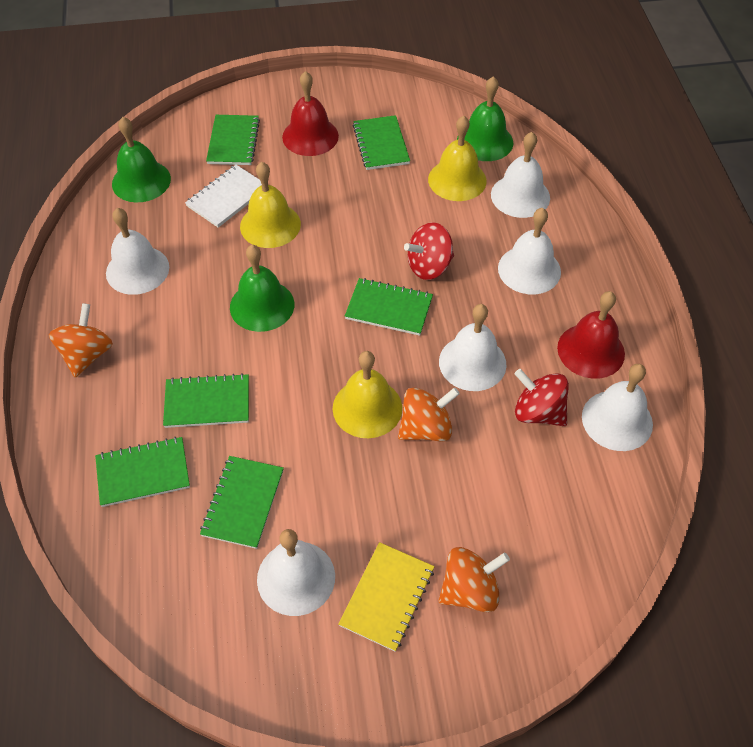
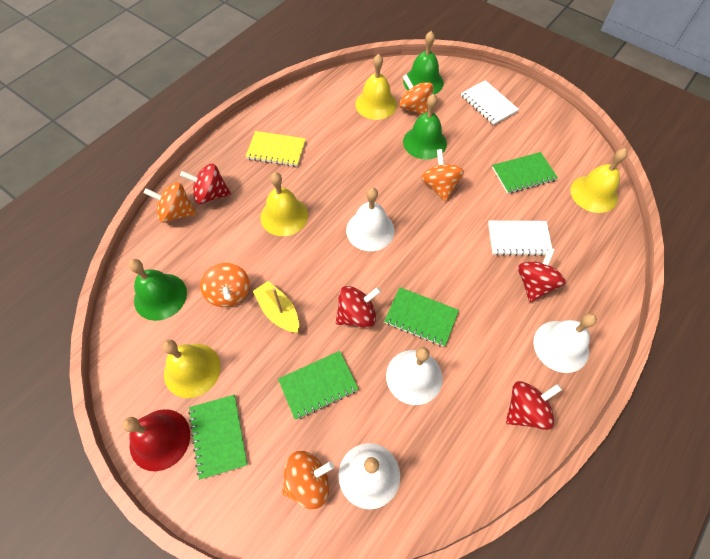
green notebook: [95,437,190,507] [163,373,249,428] [200,456,284,549] [206,115,260,165] [345,278,433,336] [353,115,410,170] = 6 -> [188,395,248,480] [278,351,359,420] [384,287,459,347] [492,152,558,194] = 4
orange spinning top: [49,303,113,378] [398,388,460,442] [439,547,510,612] = 3 -> [144,182,197,223] [200,263,250,307] [282,451,334,509] [399,74,433,115] [421,149,464,202] = 5
red bell: [282,71,339,156] [557,291,625,379] = 2 -> [122,409,190,471] = 1
red spinning top: [404,222,454,280] [515,369,569,426] = 2 -> [180,164,231,204] [336,286,381,328] [506,381,562,430] [518,247,566,302] = 4
white bell: [106,208,169,295] [257,529,335,616] [439,304,507,391] [491,132,550,218] [498,208,561,294] [582,364,653,451] = 6 -> [338,443,400,509] [346,188,395,251] [386,347,443,405] [533,313,597,373] = 4
white notebook: [185,165,262,228] = 1 -> [461,80,519,125] [488,221,552,256] = 2
yellow bell: [240,162,301,248] [333,351,402,438] [428,116,487,201] = 3 -> [162,340,221,398] [260,172,308,236] [355,54,397,120] [570,148,628,213] = 4
yellow boat: none = 0 -> [253,281,299,333] = 1

